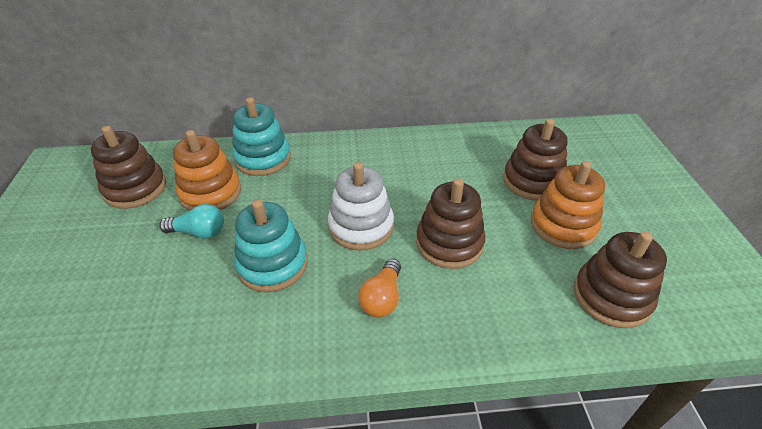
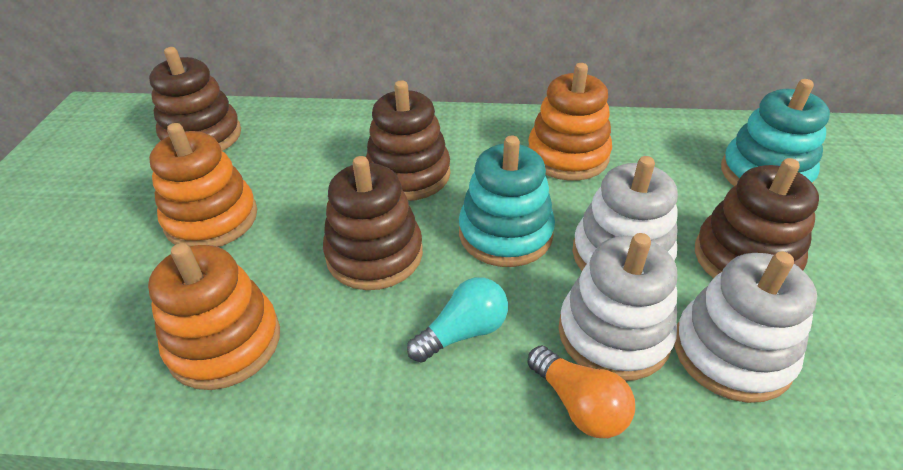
orange stacking toy: [173,130,241,211] [531,161,605,249] = 2 -> [148,243,280,390] [149,123,257,247] [528,63,612,181] = 3
white stacking toy: [328,162,394,250] = 1 -> [558,233,677,381] [572,156,678,271] [674,251,817,403] = 3

